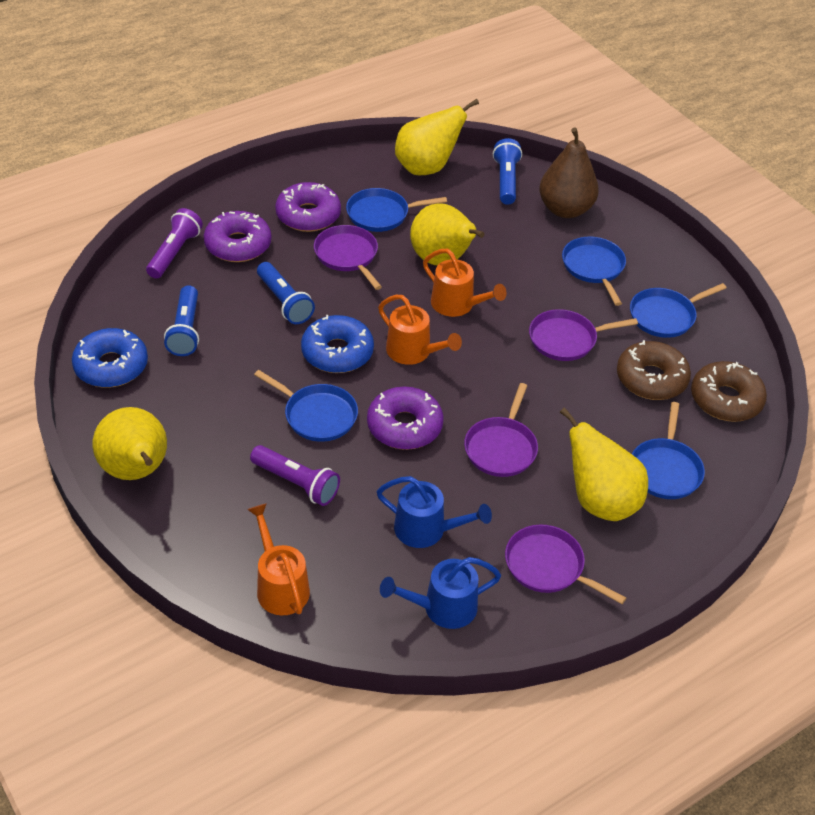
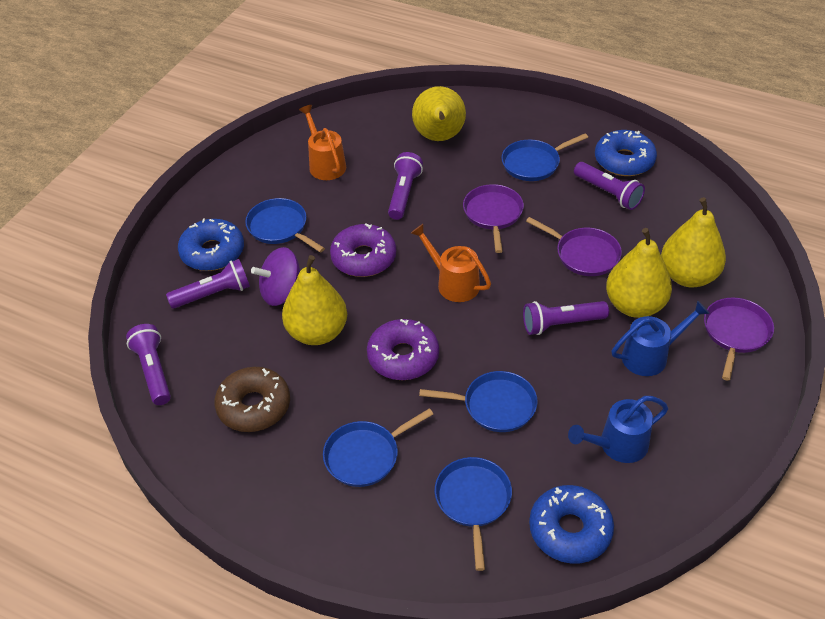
blue donut: [72,328,148,388] [301,315,374,373] = 2 -> [178,218,244,271] [529,485,614,564] [595,130,657,176] = 3
blue flashlight: [164,285,199,356] [257,262,315,324] [493,138,522,205] = 3 -> none = 0
brown donut: [617,340,691,400] [691,361,767,422] = 2 -> [214,367,290,432] = 1
brown pear: [539,128,599,218] = 1 -> none = 0
orange watering can: [247,503,310,616] [378,295,462,365] [423,249,507,317] = 3 -> [299,105,346,180] [411,224,491,302] = 2
purple donut: [204,211,271,262] [275,182,341,232] [367,387,444,450] = 3 -> [330,223,396,277] [367,319,439,380] = 2
purple flashlight: [146,208,203,278] [250,445,340,506] = 2 -> [126,324,171,405] [166,259,250,309] [388,152,423,220] [523,301,609,335] [574,162,645,210] = 5
purple pan: [314,225,382,290] [464,383,538,477] [505,524,626,604] [529,309,638,361] = 4 -> [463,184,524,253] [526,217,622,276] [704,298,774,381] = 3
purple spinning top: none = 0 -> [251,247,300,306] = 1

